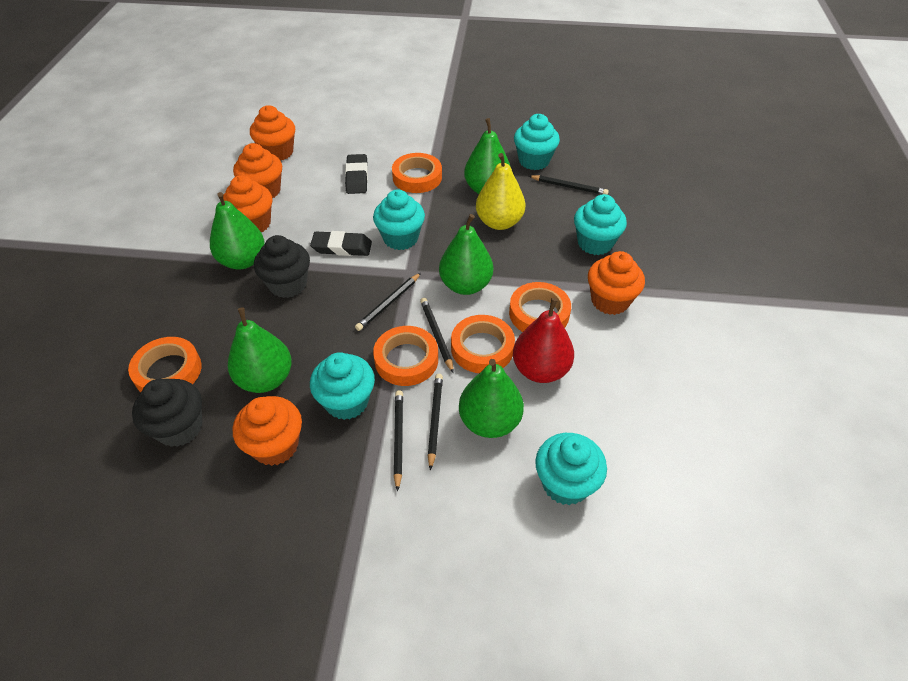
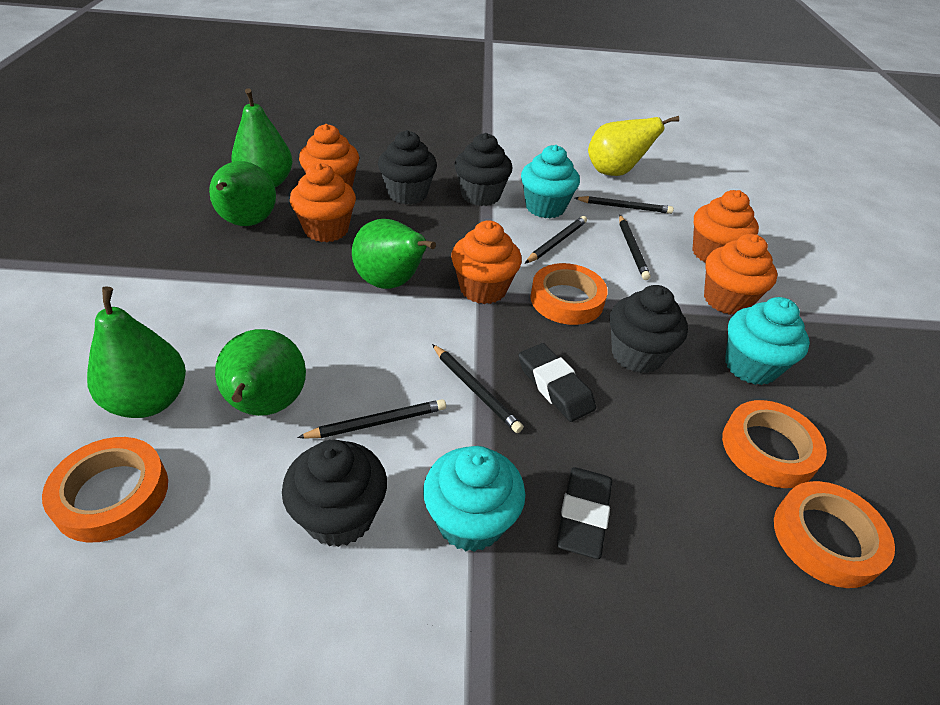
black cupcake: [132,379,202,447] [254,235,310,298] = 2 -> [282,440,387,547] [378,130,437,204] [454,133,512,206] [610,285,688,373] = 4
orange tape: [128,337,202,392] [373,326,438,386] [392,153,442,193] [451,315,515,373] [509,282,571,332] = 5 -> [42,437,168,543] [530,263,608,325] [722,400,827,488] [774,481,895,588] = 4
red pear: [513,298,574,383] = 1 -> none = 0
turquoise cupcake: [310,352,375,420] [373,189,425,250] [514,114,560,170] [535,433,607,505] [574,194,627,255] = 5 -> [423,446,525,552] [521,145,580,218] [725,297,810,385] = 3

